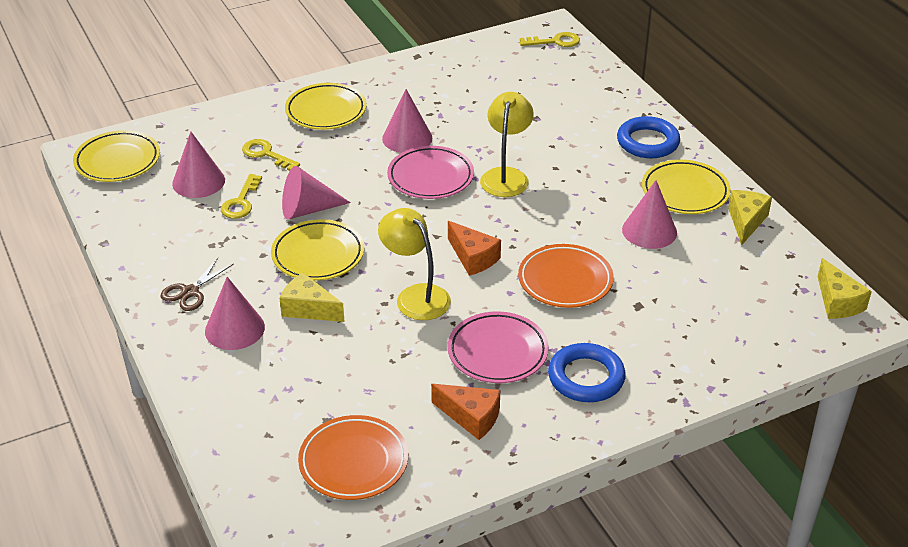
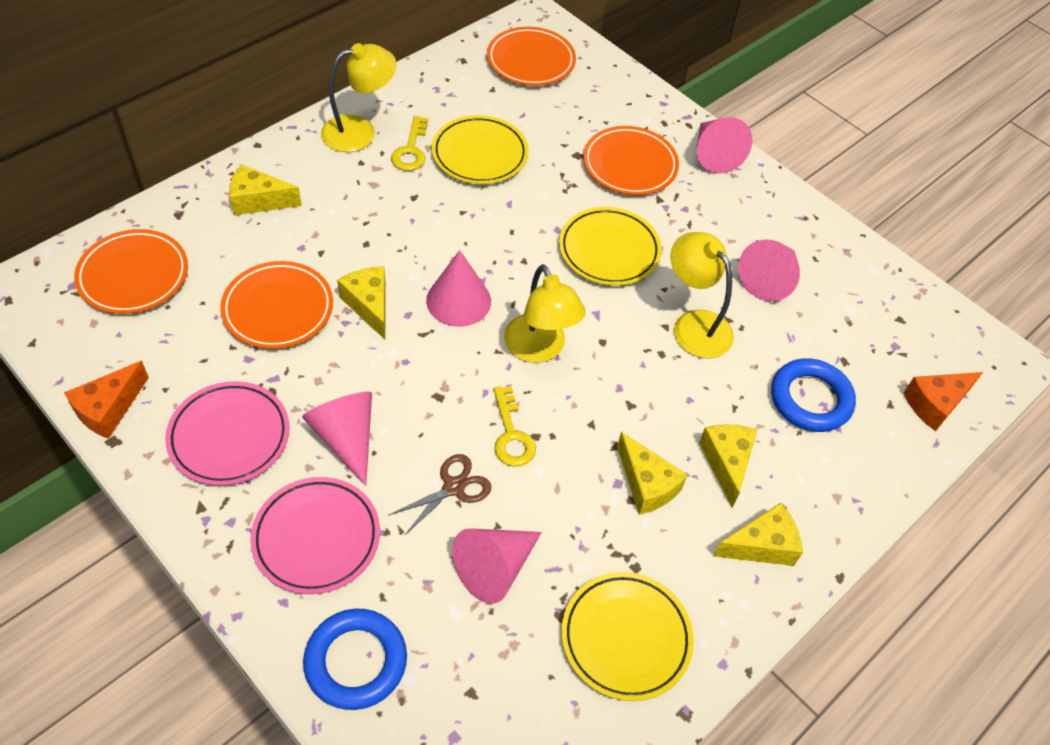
orange plate: [298,415,408,500] [518,244,614,308] = 2 -> [74,229,188,314] [220,261,333,349] [487,27,576,86] [583,126,679,195] = 4
yellow cheese: [279,272,345,322] [728,190,772,245] [818,258,872,319] = 3 -> [229,164,302,216] [337,266,386,339] [617,432,687,515] [699,424,758,507] [713,503,803,566] = 5
yellow key: [221,174,262,219] [242,139,300,171] [520,32,580,47] = 3 -> [391,116,428,171] [494,386,536,467] = 2
yellow lamp: [378,208,451,320] [480,92,534,197] = 2 -> [321,43,396,152] [504,264,586,363] [670,232,734,358] = 3
yellow plate: [73,130,160,182] [271,219,364,281] [285,83,366,130] [642,160,731,214] = 4 -> [432,115,529,184] [559,207,662,286] [561,572,694,701] = 3

